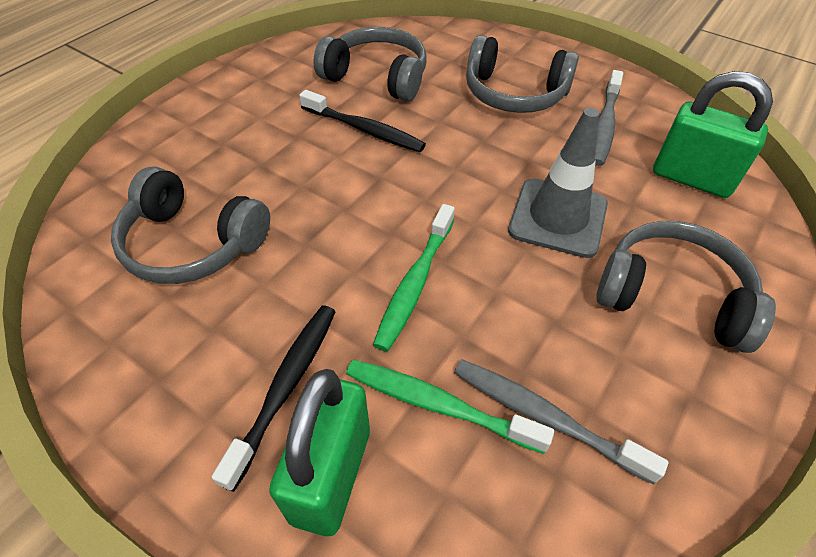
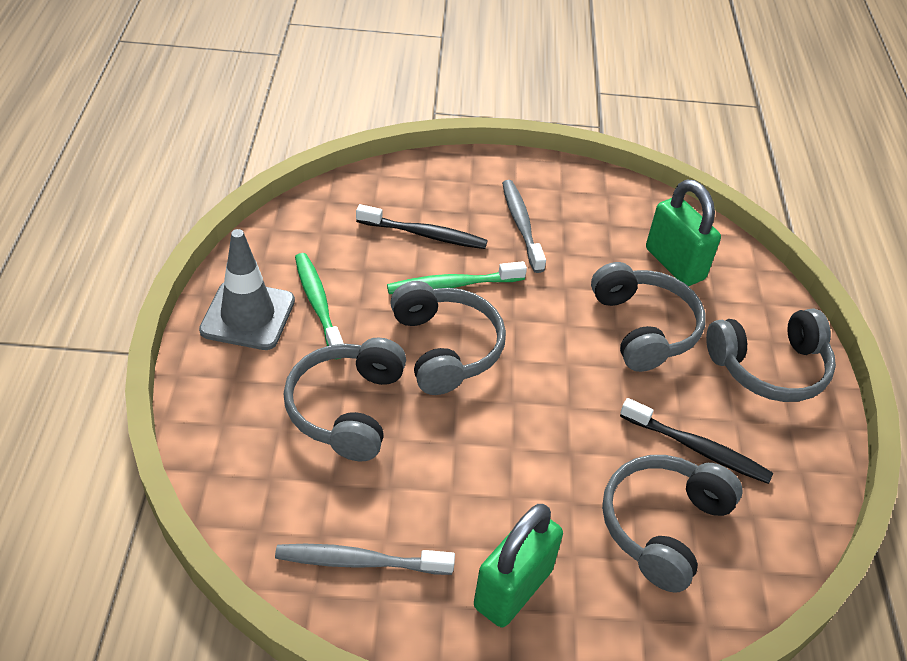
grey headphones: [111,167,270,284] [313,27,426,102] [466,35,579,113] [596,221,776,353] = 4 -> [284,337,406,461] [390,281,506,395] [591,262,706,372] [602,455,742,593] [706,308,836,402] = 5

